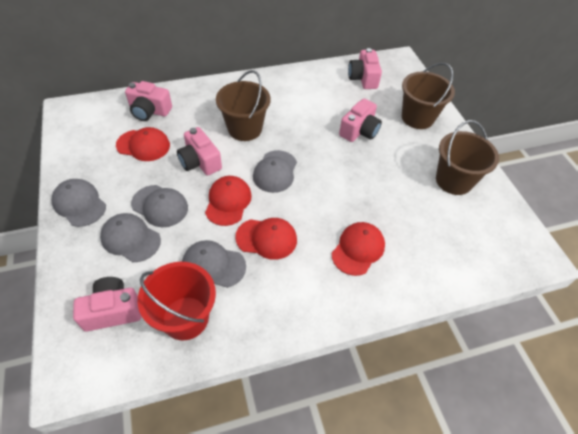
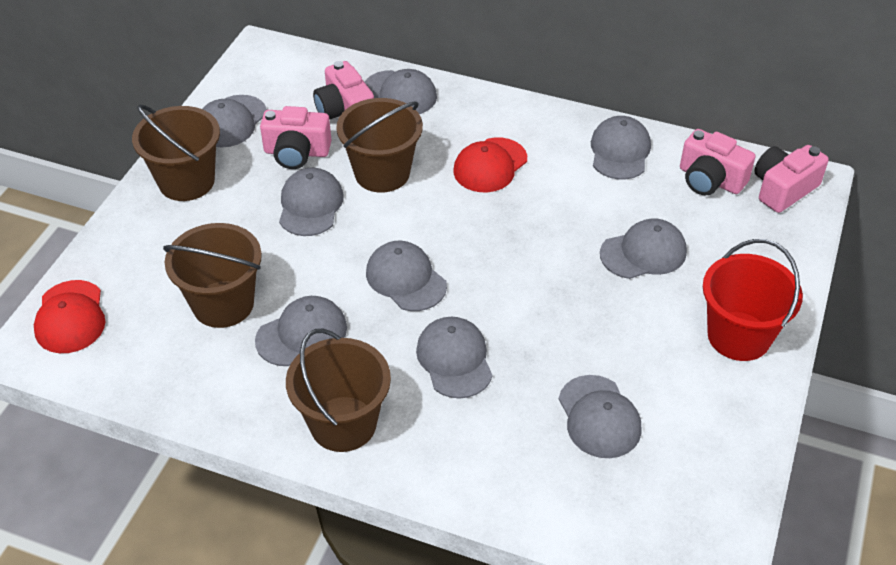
brown bucket: [216,70,271,141] [402,63,455,129] [436,120,499,195] = 3 -> [132,104,220,201] [163,223,262,328] [286,329,391,452] [336,98,423,193] = 4
grey cap: [52,179,106,227] [100,213,161,262] [131,185,188,227] [182,240,246,288] [253,150,297,193] = 5 -> [203,95,267,147] [255,296,347,366] [279,168,344,236] [365,69,437,114] [366,241,447,311] [416,317,493,399] [559,375,642,458] [591,116,651,180] [600,218,687,279] = 9
pink camera: [73,277,142,331] [125,81,172,121] [177,127,222,176] [339,99,382,142] [348,48,382,89] = 5 -> [260,106,331,169] [313,61,374,120] [680,129,755,196] [754,145,829,213] = 4
red cap: [116,127,170,161] [205,176,252,226] [235,218,297,260] [332,222,385,276] = 4 -> [34,280,105,353] [453,137,527,192] = 2

